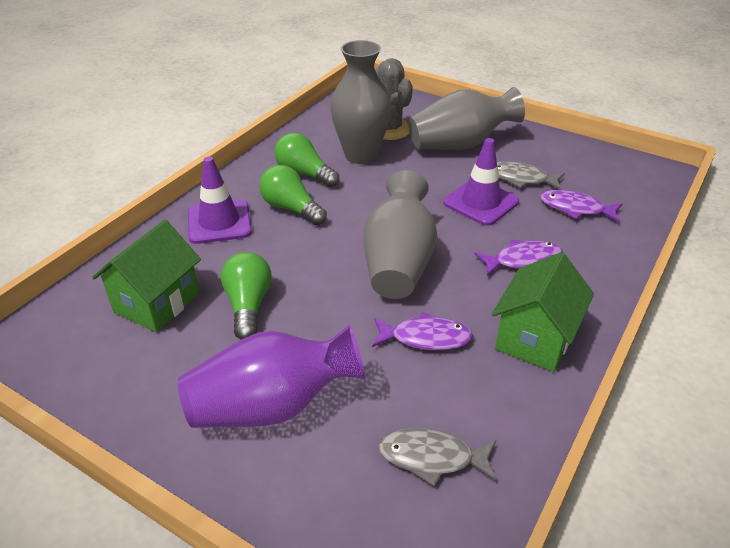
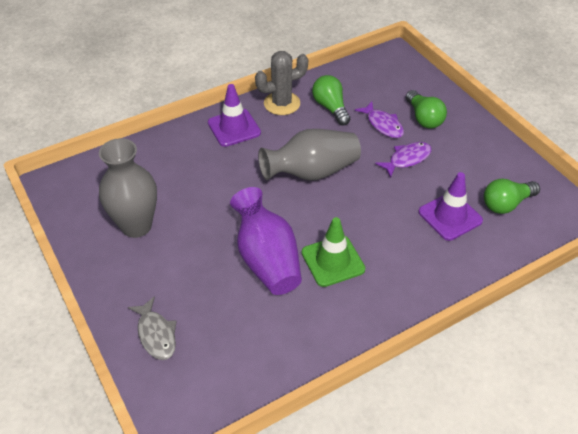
green house: [92,220,201,332] [492,252,594,372] = 2 -> none = 0
green traffic cone: none = 0 -> [302,217,365,287] = 1
grey fish: [378,428,496,486] [497,161,565,190] = 2 -> [128,296,176,360] = 1
grey vase: [330,40,392,164] [364,170,437,299] [408,87,525,150] = 3 -> [99,138,157,238] [258,129,361,181] = 2
purple fish: [372,312,473,351] [474,240,563,276] [540,190,622,223] = 3 -> [355,102,404,138] [375,142,432,178] = 2

